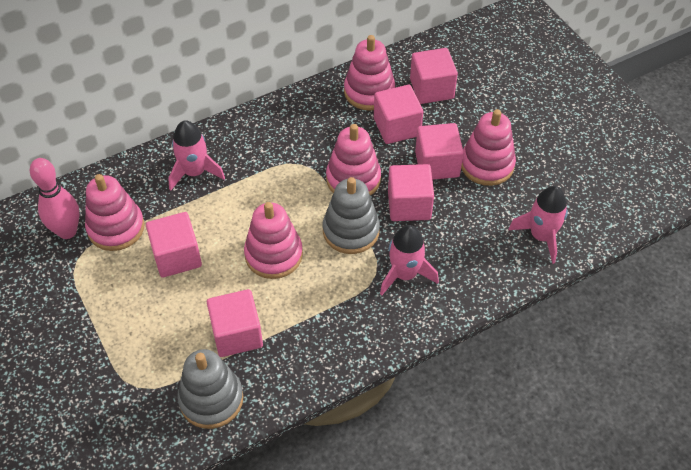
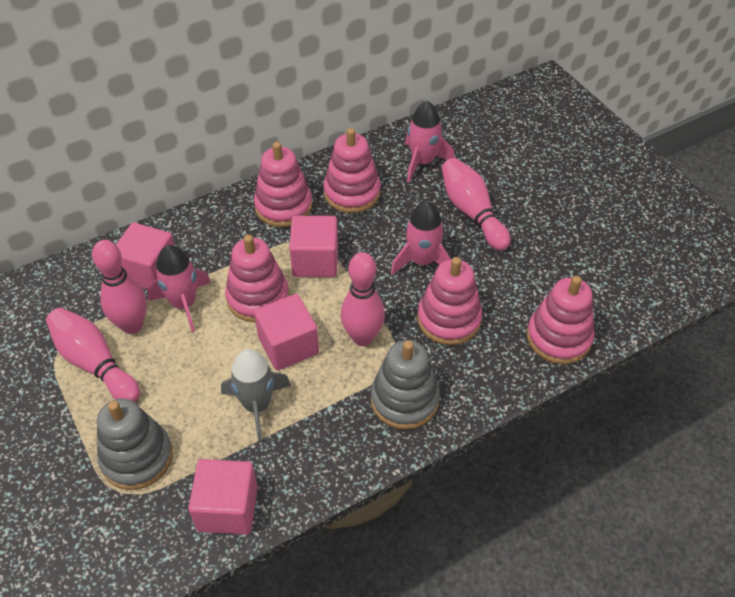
grey rocket: none = 0 -> [221,349,291,441] = 1
pink bowling pin: [30,158,80,239] = 1 -> [46,308,140,402] [92,240,147,334] [341,252,385,346] [442,158,511,251] = 4
pink cube: [146,212,202,278] [207,289,263,357] [374,85,423,144] [388,164,434,221] [410,48,458,104] [415,123,464,180] = 6 -> [116,222,175,289] [188,459,258,535] [254,294,319,371] [289,216,338,277] = 4

